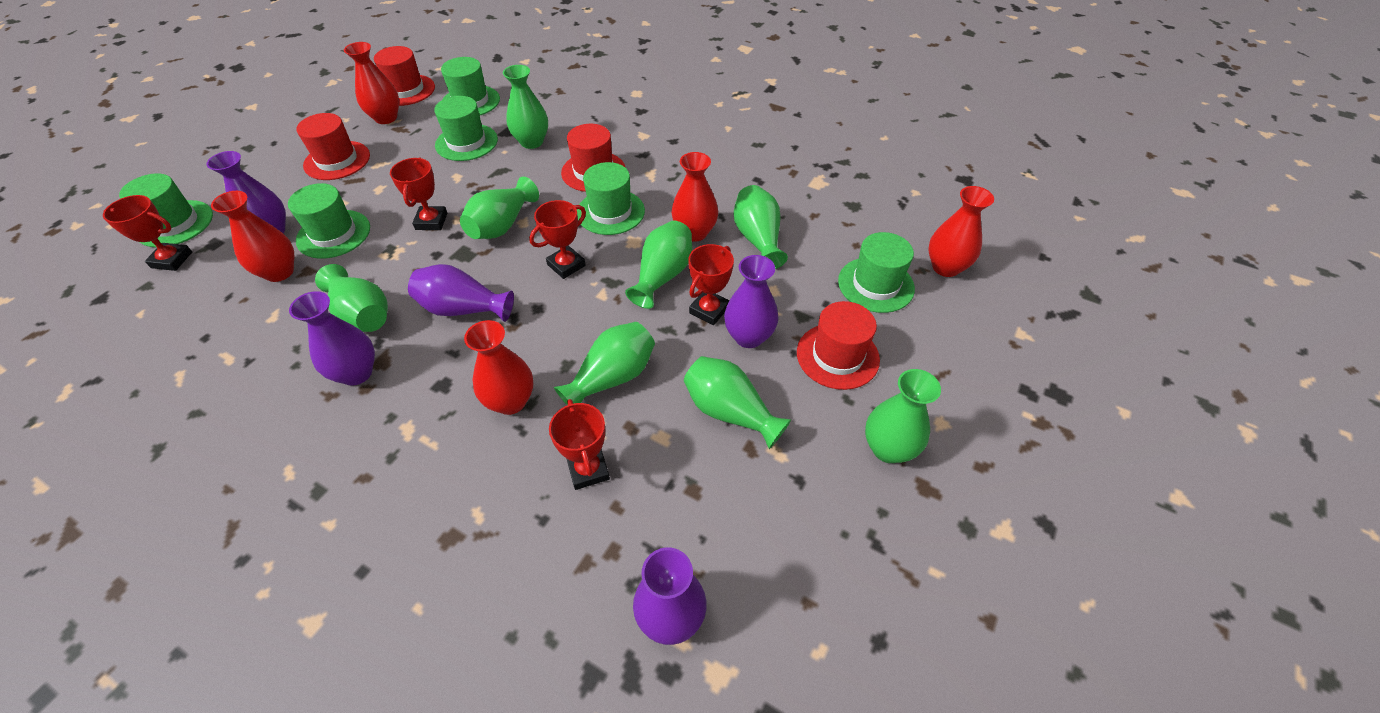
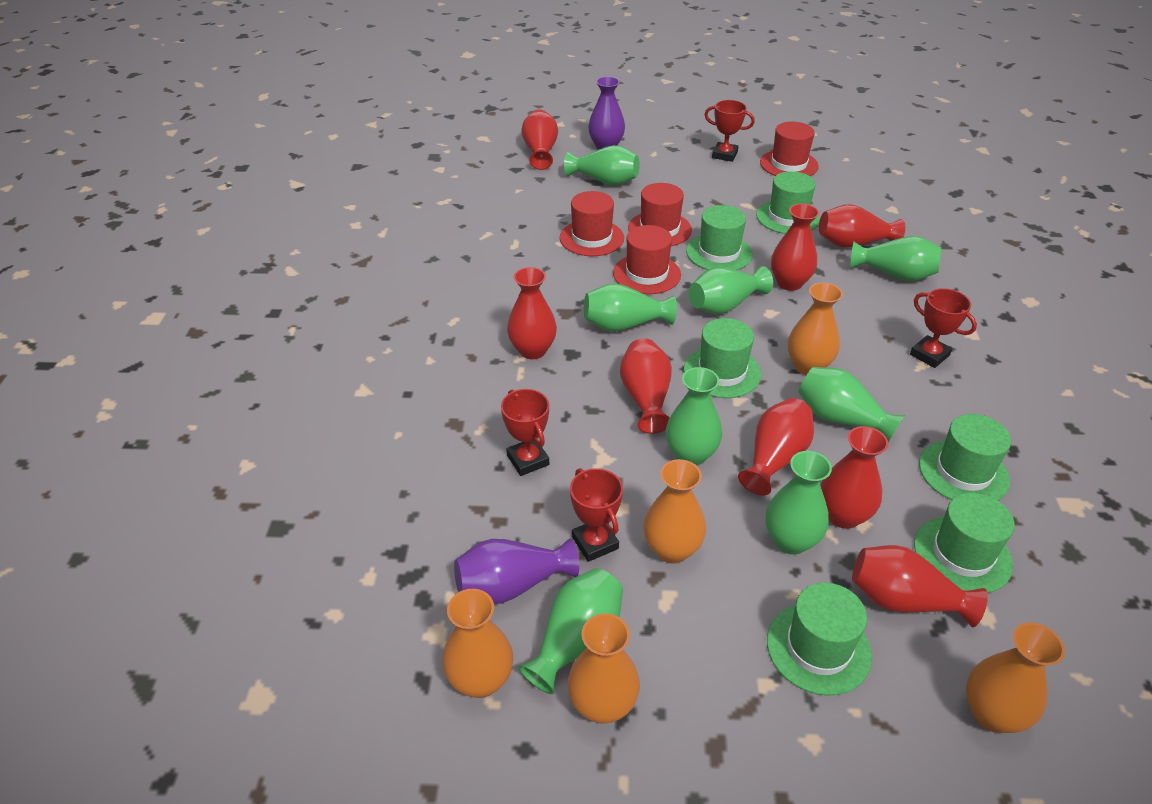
orange vase: none = 0 -> [442,589,513,698] [567,613,640,724] [643,459,706,564] [788,282,843,375] [966,622,1065,733] = 5
purple vase: [206,151,286,233] [289,291,375,386] [408,264,514,322] [633,547,707,645] [724,255,778,348] = 5 -> [454,539,579,604] [588,77,625,150] = 2
red trophy: [103,195,192,271] [390,157,447,230] [529,200,586,279] [549,399,610,490] [688,244,734,325] = 5 -> [501,389,549,476] [570,468,623,562] [705,100,755,162] [910,288,977,368] = 4
red vase: [211,191,295,282] [344,42,399,124] [464,320,533,415] [671,152,718,242] [929,186,994,277] = 5 -> [507,267,557,359] [521,110,558,170] [620,338,672,434] [738,398,814,495] [771,204,819,291] [819,204,905,248] [821,426,888,529] [852,545,988,627] = 8

